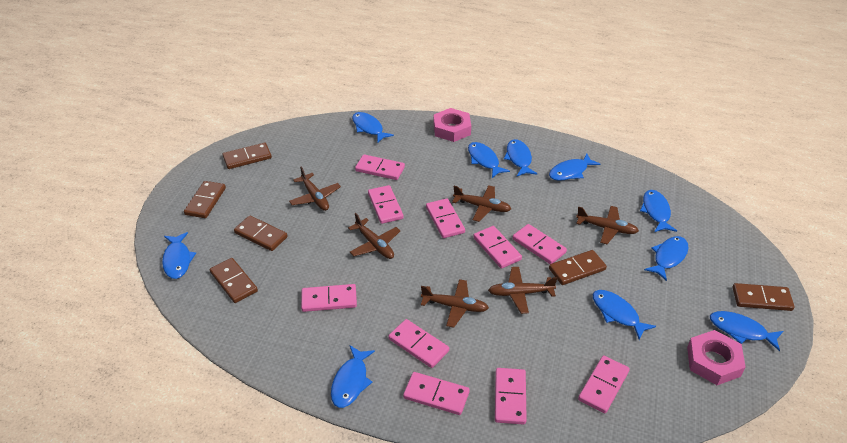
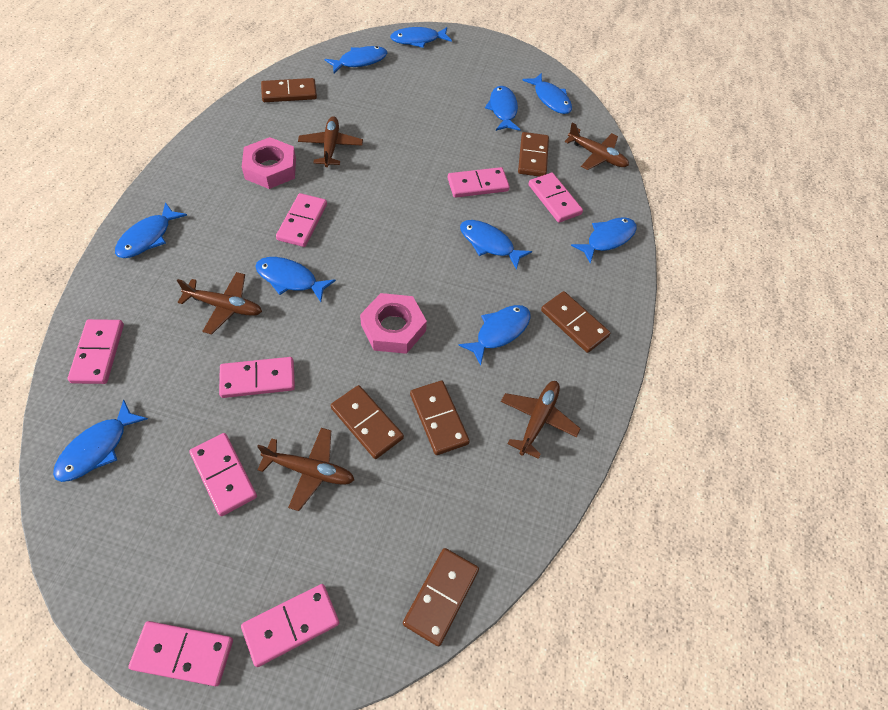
brown plane: [289,166,341,211] [348,213,400,259] [421,279,489,328] [452,185,511,222] [488,267,557,314] [576,206,639,244] = 6 -> [177,272,262,334] [257,428,354,511] [298,116,363,167] [501,381,581,459] [565,122,629,170] = 5
pink domino: [301,284,357,312] [355,154,405,180] [368,185,404,224] [388,319,449,368] [403,372,470,415] [426,198,465,238] [473,226,522,269] [495,368,527,425] [513,224,567,264] [578,355,630,413] = 10 -> [68,319,124,384] [128,621,233,686] [189,433,257,516] [219,357,295,398] [241,584,339,667] [276,193,327,247] [447,167,510,198] [529,173,583,223] = 8

